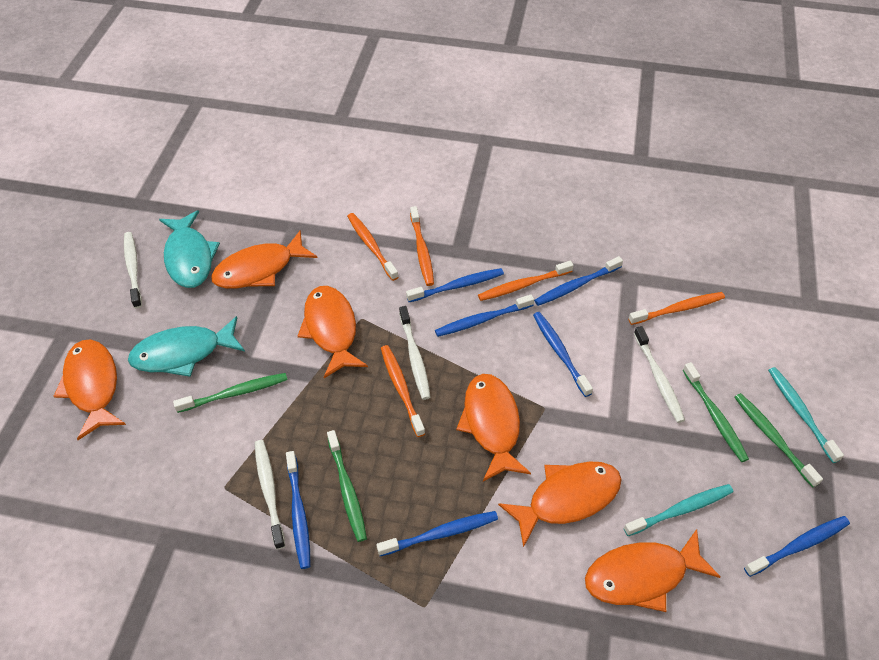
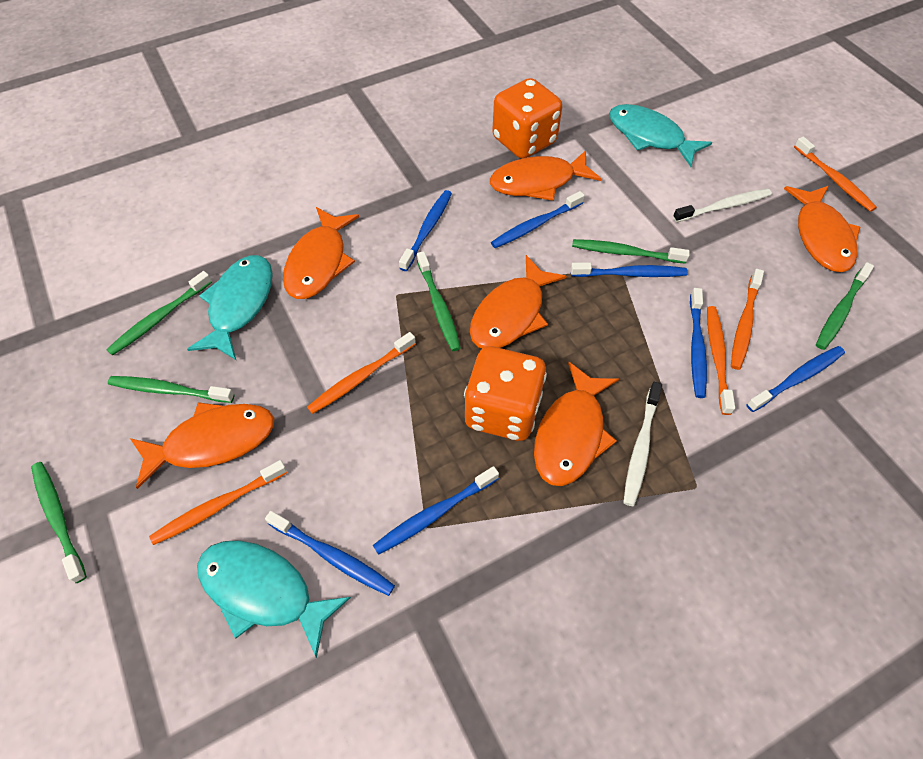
green toothbrush: [173,373,287,413] [327,430,367,542] [683,362,749,462] [734,393,823,487] = 4 -> [31,462,87,583] [106,271,212,356] [108,376,234,403] [417,251,461,351] [572,239,690,264] [816,262,874,350] = 6
orange dice: none = 0 -> [464,346,547,441] [492,78,562,159] = 2
turquoise fish: [128,316,245,377] [159,210,220,288] = 2 -> [187,255,273,360] [197,540,351,658] [609,104,712,167] = 3
turquoise toothbrush: [624,484,733,536] [768,367,844,463] = 2 -> none = 0
white toothbrush: [124,232,142,308] [255,440,285,549] [399,306,430,400] [634,326,685,423] = 4 -> [623,382,662,506] [673,189,772,222] = 2

